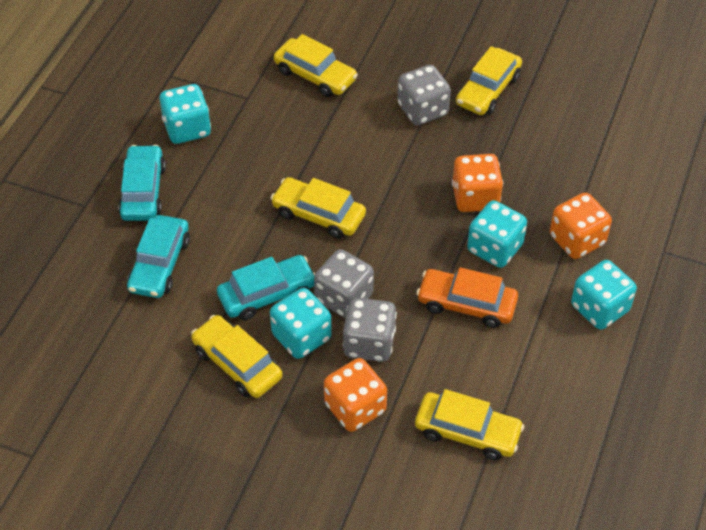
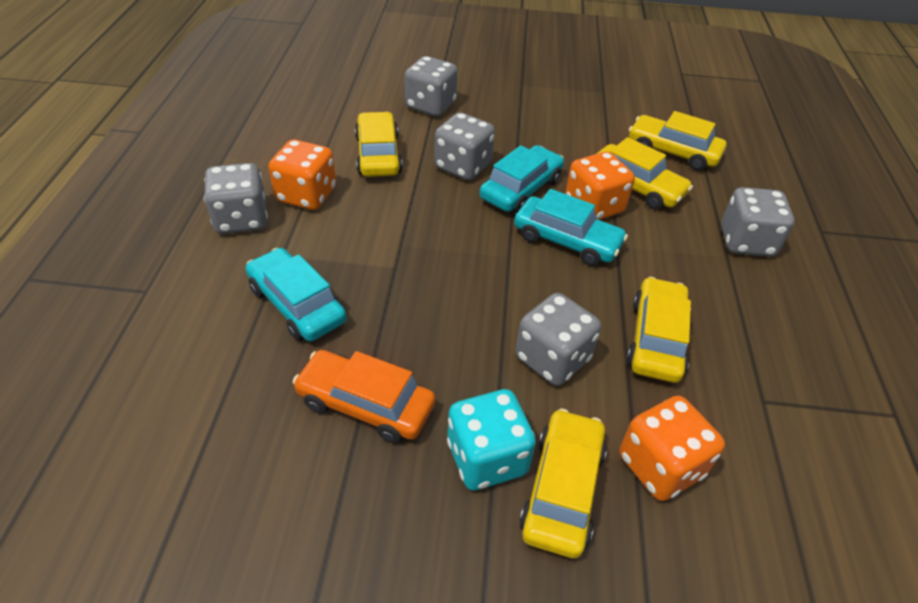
grey dice: [314,249,374,318] [343,297,397,362] [398,65,451,126] = 3 -> [204,163,268,234] [404,56,458,116] [434,112,495,180] [515,293,601,386] [721,187,794,257] = 5
turquoise dice: [159,84,211,144] [270,288,332,359] [467,200,527,268] [571,260,637,330] = 4 -> [447,389,536,490] = 1

